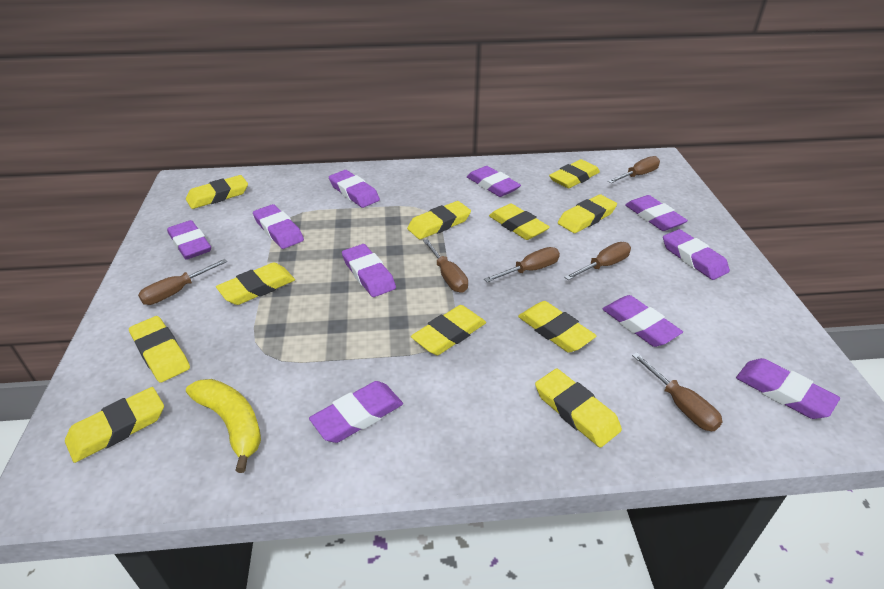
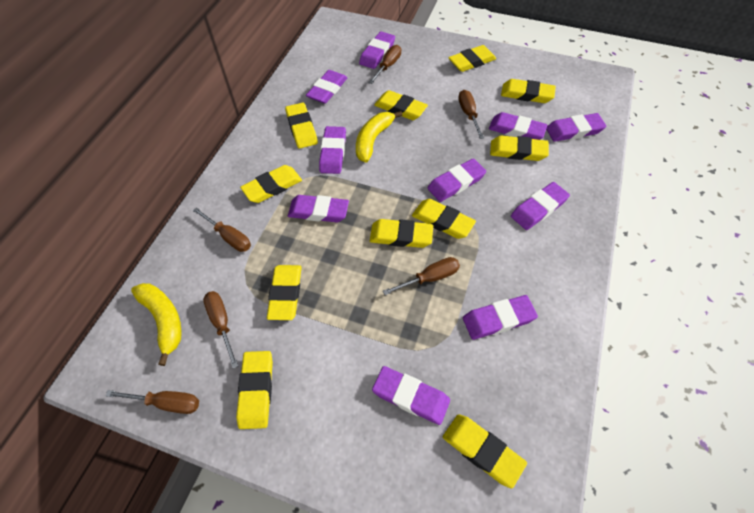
yellow banana: [186,379,261,473] = 1 -> [131,283,182,366] [356,111,403,163] = 2

